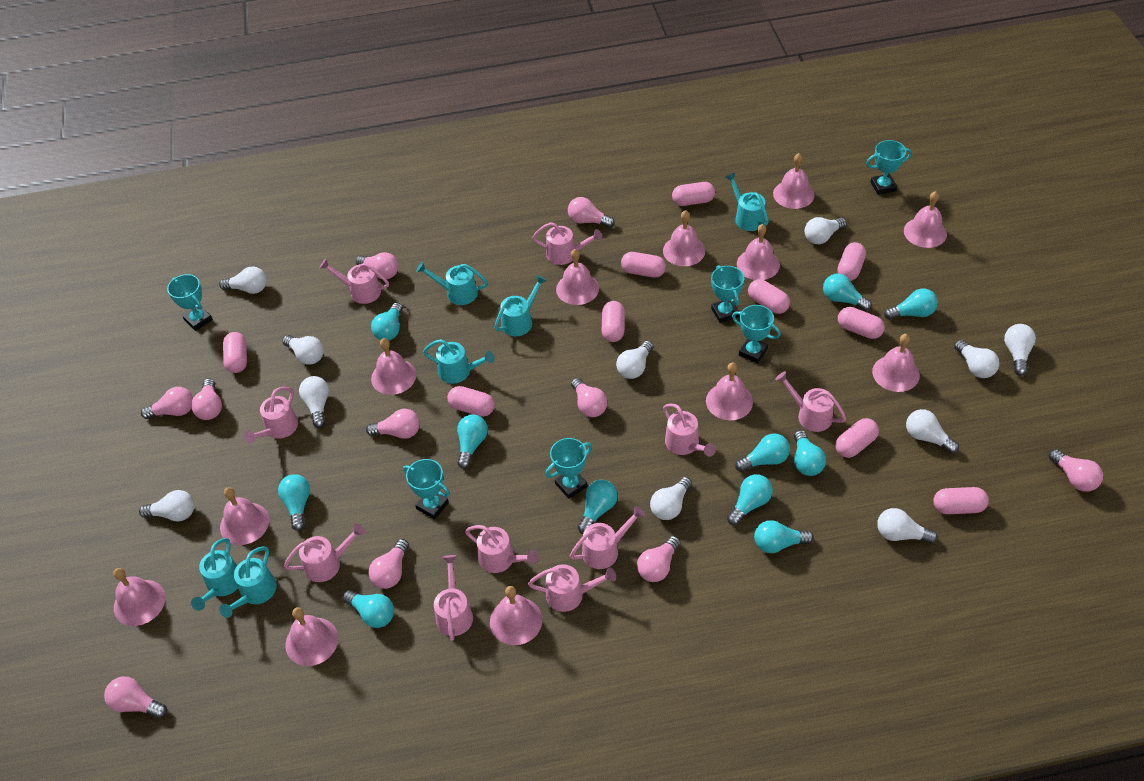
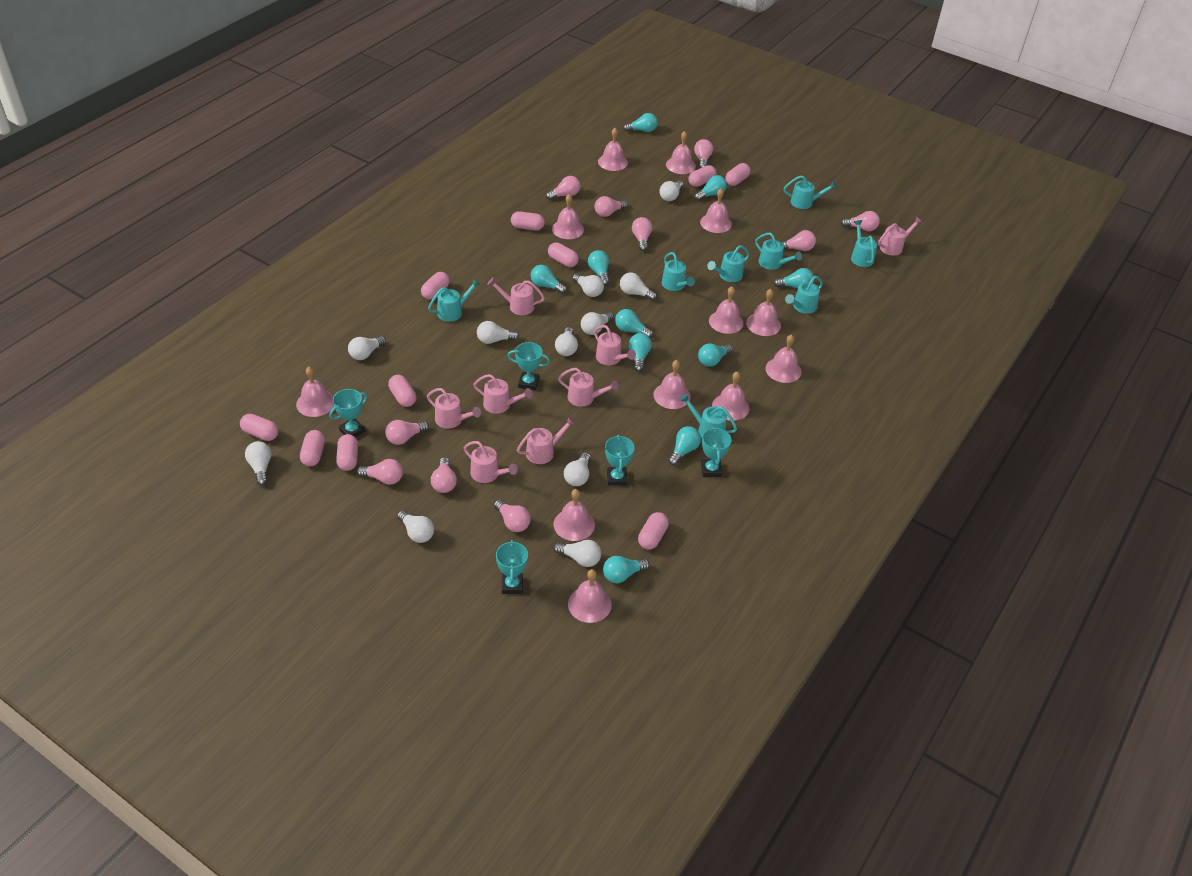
pink watering can: [244,387,298,444] [284,523,365,582] [319,259,389,304] [434,555,473,641] [465,525,539,573] [528,564,616,612] [532,222,602,265] [570,506,645,569] [663,403,716,457] [775,371,846,432] = 10 -> [427,388,481,429] [464,441,518,483] [473,374,533,414] [487,278,545,315] [517,416,576,464] [558,368,619,407] [594,325,636,365] [878,217,923,256] = 8
turquoise light bulb: [278,474,310,531] [343,590,394,628] [371,303,403,341] [457,415,488,469] [578,480,618,534] [727,474,773,525] [735,433,790,472] [754,520,814,553] [794,430,826,476] [823,273,872,311] [884,288,938,320] = 11 -> [531,265,567,294] [588,250,609,285] [603,556,650,583] [615,309,653,338] [623,113,658,132] [629,333,652,372] [668,426,701,466] [695,175,727,201] [698,344,733,367] [773,268,814,288] = 10
turquoise trophy: [167,274,213,331] [403,459,450,519] [545,438,592,499] [711,265,744,323] [732,305,781,363] [866,140,912,195] = 6 -> [329,389,368,437] [496,540,528,594] [508,342,550,390] [605,435,635,486] [701,427,731,477] = 5
turquoise watering can: [191,538,238,611] [219,546,277,618] [416,262,488,305] [423,339,495,384] [494,275,547,336] [725,173,769,231] = 6 -> [428,278,481,322] [662,252,695,291] [680,394,737,437] [707,245,750,282] [755,233,802,270] [783,176,837,209] [785,276,823,314] [851,220,877,267] = 8

